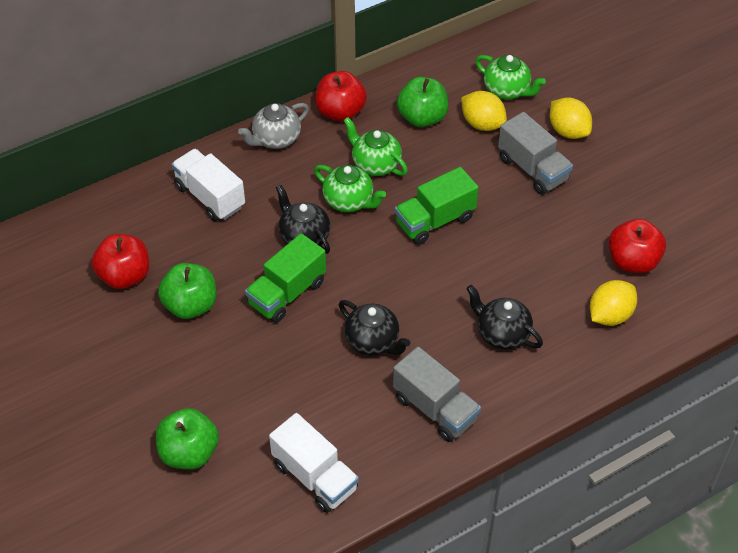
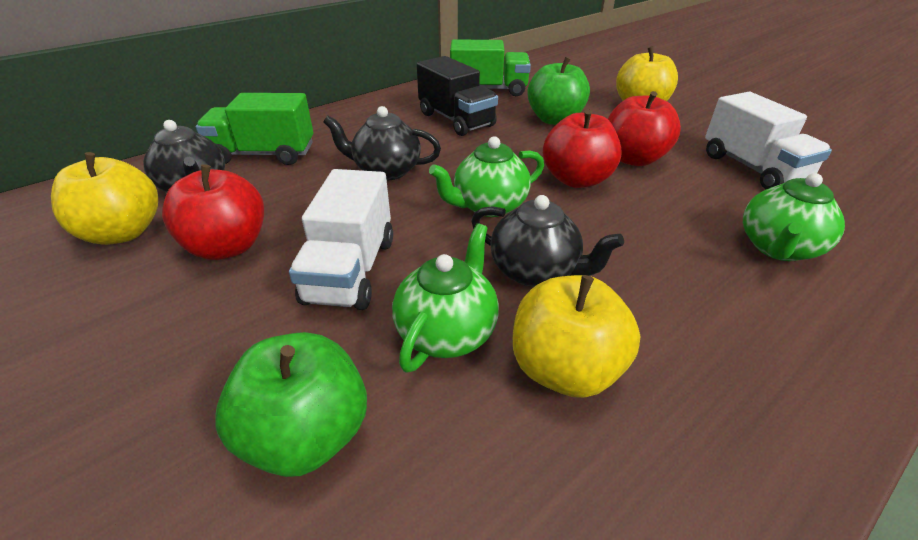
black truck: none = 0 -> [417,56,498,136] = 1
green apple: [156,408,219,470] [158,263,216,319] [397,77,448,127] = 3 -> [215,332,367,477] [527,57,590,125] = 2
grey teapot: [238,103,309,149] = 1 -> none = 0
grey truck: [393,347,481,442] [498,112,573,195] = 2 -> none = 0
yellow apple: none = 0 -> [51,152,158,245] [513,275,641,398] [616,46,678,101] = 3
yellow lemon: [461,91,507,131] [550,97,592,139] [590,280,637,326] = 3 -> none = 0

